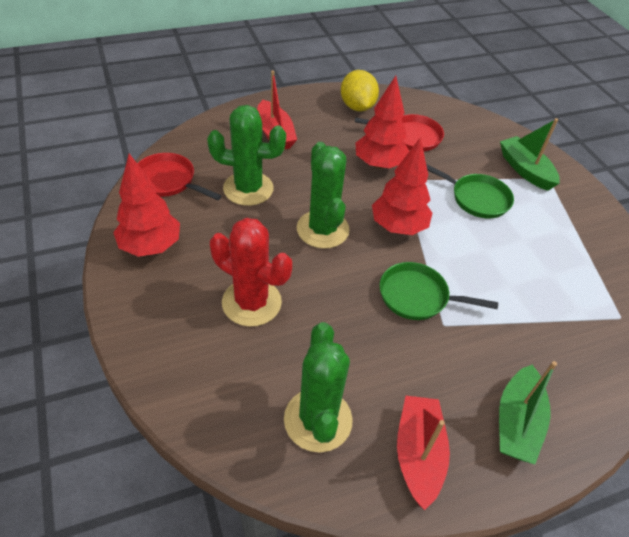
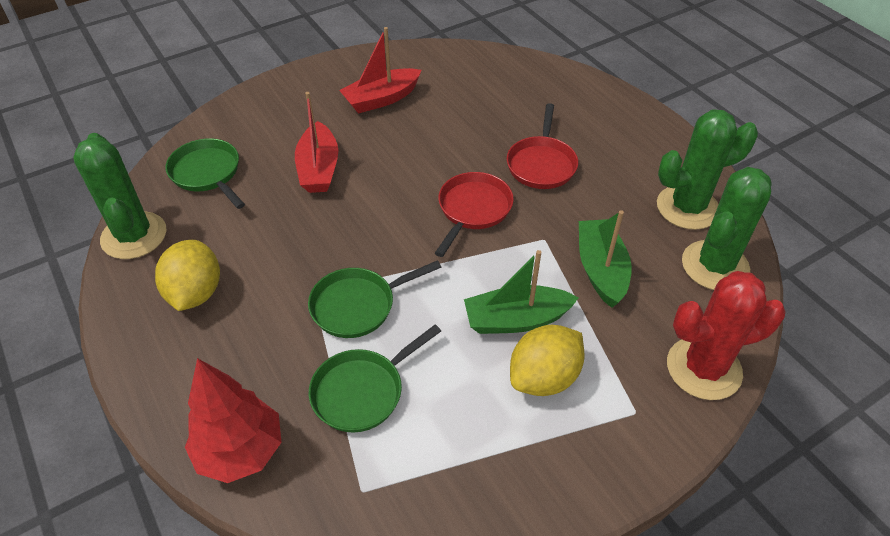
green pan: [380,262,498,320] [426,164,514,218] = 2 -> [166,138,245,209] [308,260,441,338] [309,325,441,433] = 3
red tree: [113,154,180,257] [355,76,409,169] [372,137,432,235] = 3 -> [185,358,282,483] = 1
yellow lemon: [341,70,379,111] = 1 -> [155,240,220,311] [510,325,585,396] = 2

